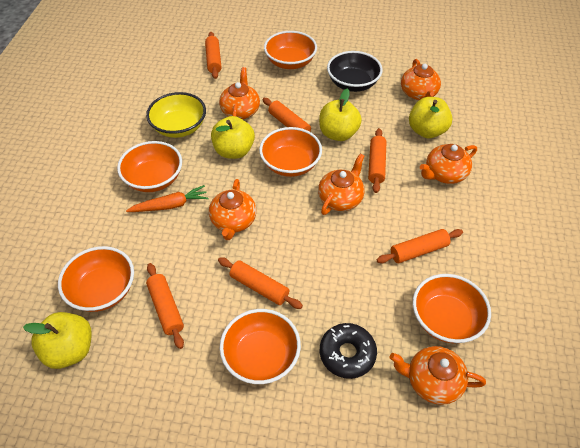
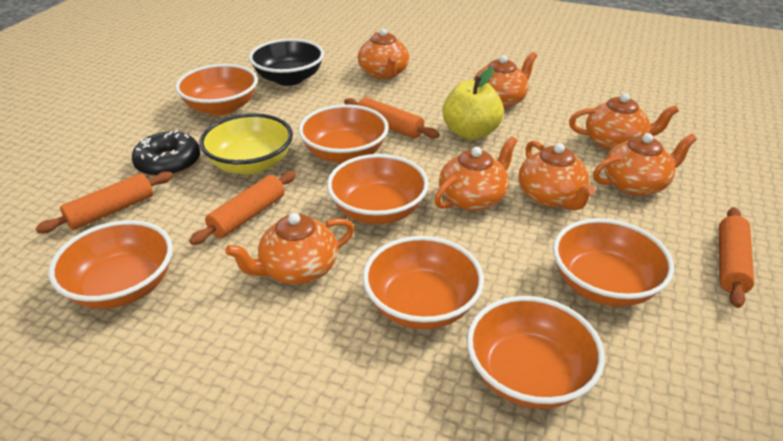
orange bowl: [58,246,134,312] [117,141,182,192] [220,309,301,384] [259,127,322,177] [264,31,317,69] [413,274,491,343] = 6 -> [48,220,173,309] [175,64,258,116] [298,104,389,164] [327,154,429,224] [363,236,484,329] [467,296,605,409] [553,218,674,307] = 7
orange carrot: [126,185,208,212] = 1 -> none = 0
orange rolling pin: [146,263,184,349] [205,32,222,79] [218,257,303,309] [263,98,317,137] [368,128,386,193] [377,229,463,263] = 6 -> [35,172,173,233] [189,171,296,245] [344,97,440,139] [719,207,754,308] = 4
orange teapot: [209,179,256,240] [219,67,260,119] [318,153,365,215] [389,346,486,405] [401,59,441,100] [420,144,477,184] = 6 -> [225,213,355,285] [358,28,409,80] [434,136,517,211] [473,52,537,109] [519,141,595,211] [569,93,679,151] [593,133,697,196] = 7
yellow apple: [23,312,92,369] [211,116,255,159] [319,89,362,141] [409,97,452,138] = 4 -> [442,67,504,140] = 1

